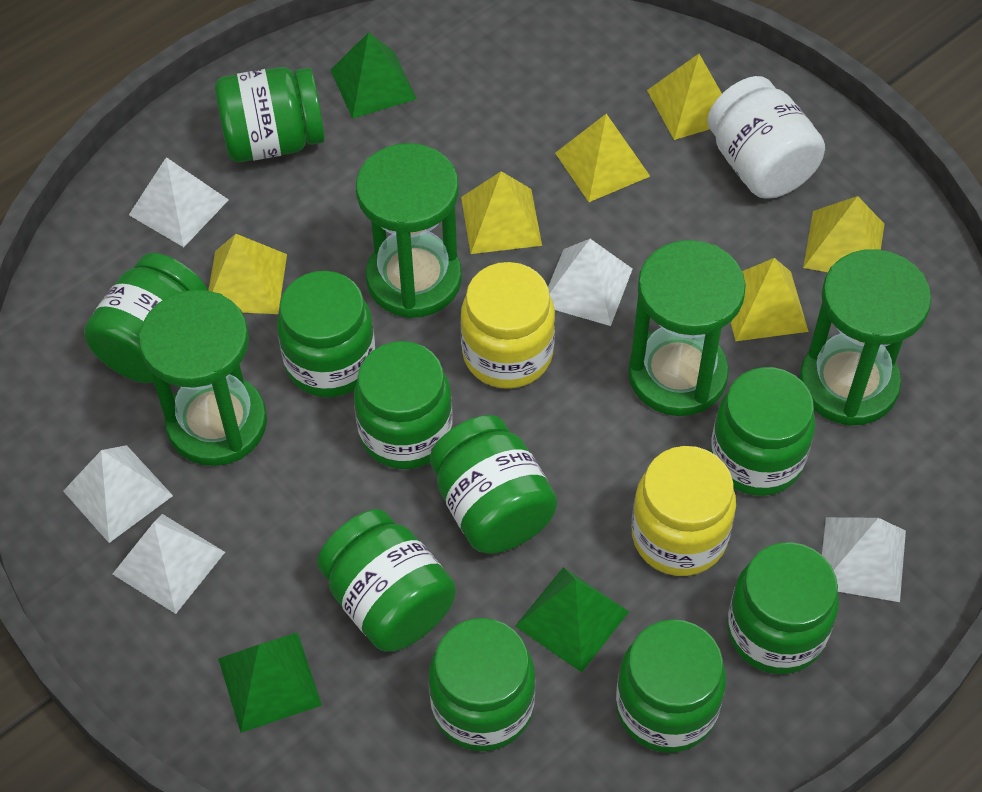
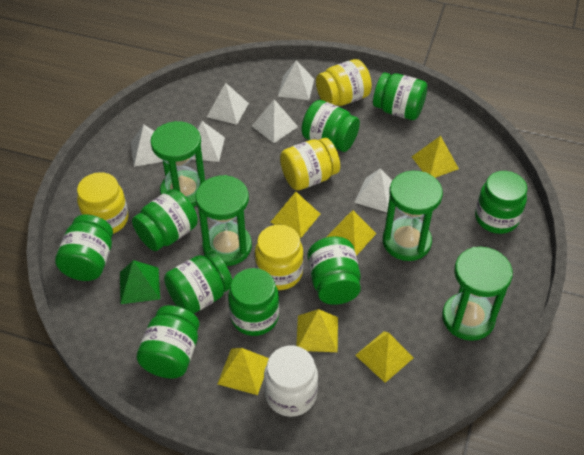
green jar: [84,253,208,383] [215,67,325,162] [277,271,375,397] [317,509,456,652] [354,341,453,469] [429,618,536,751] [430,415,557,554] [616,619,726,753] [711,367,815,496] [727,542,839,674] = 10 -> [55,214,113,281] [132,189,198,251] [136,305,200,379] [164,251,232,314] [228,268,279,336] [301,100,360,152] [307,236,361,305] [373,72,427,120] [475,171,527,234] = 9
green pyramid: [218,633,322,733] [331,32,417,119] [515,567,629,672] = 3 -> [120,260,160,304] = 1
white pyramid: [63,445,173,543] [113,514,225,614] [129,157,229,247] [548,239,632,326] [822,517,906,602] = 5 -> [130,124,163,167] [192,121,225,162] [207,83,249,125] [252,99,298,143] [278,60,314,100] [354,168,392,212] = 6
yellow jar: [460,262,555,389] [632,446,736,576] = 2 -> [77,172,129,234] [255,224,303,290] [280,138,340,191] [316,59,372,106] = 4

